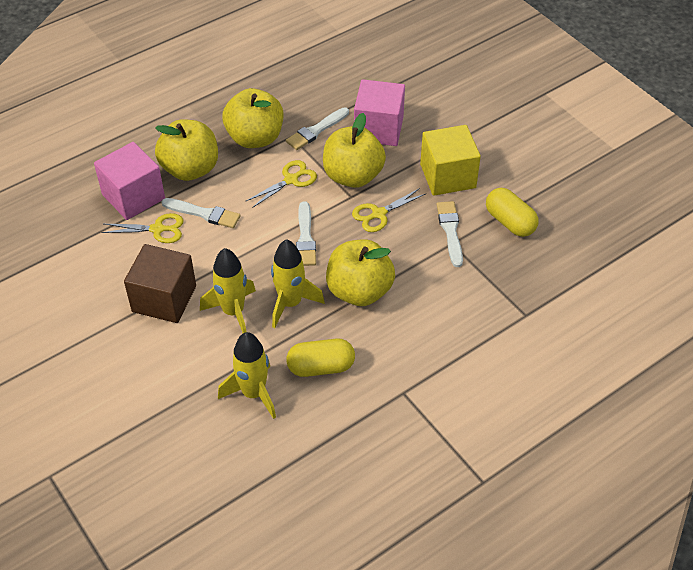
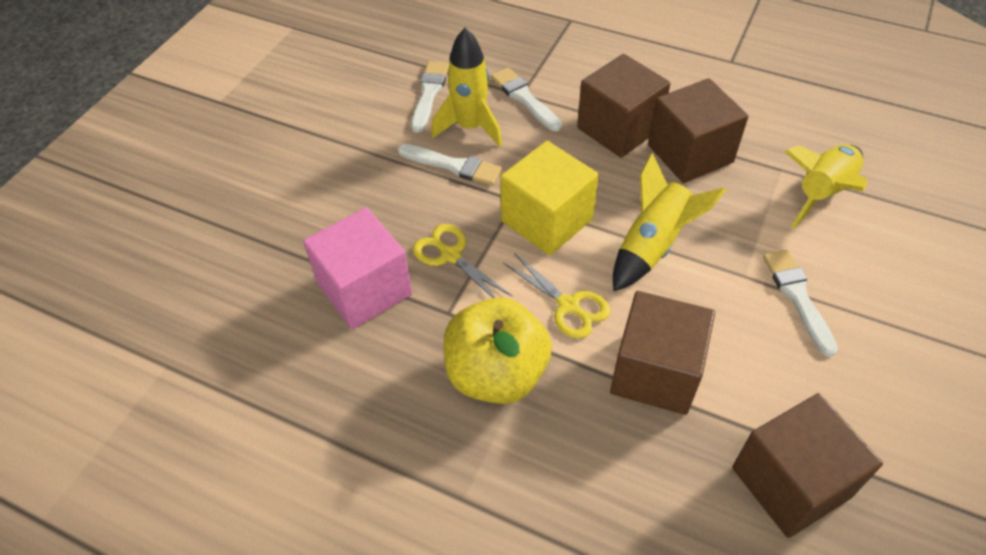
brown cube: [124,244,196,323] = 1 -> [577,54,671,158] [610,291,715,415] [648,78,749,183] [732,393,883,538] = 4
pink cube: [94,142,165,220] [354,79,405,146] = 2 -> [303,207,412,329] = 1
yellow apple: [155,119,218,181] [222,88,283,148] [323,113,386,188] [326,239,395,306] = 4 -> [444,297,552,404] = 1
yellow capsule: [286,339,355,377] [486,188,538,237] = 2 -> none = 0
yellow scissors: [101,213,184,243] [246,160,317,208] [352,188,427,232] = 3 -> [413,224,513,298] [503,253,610,339] = 2

